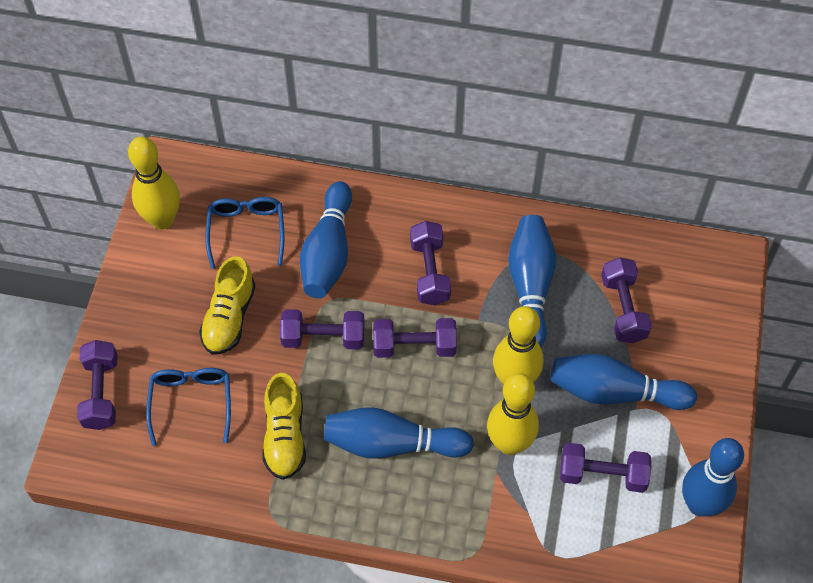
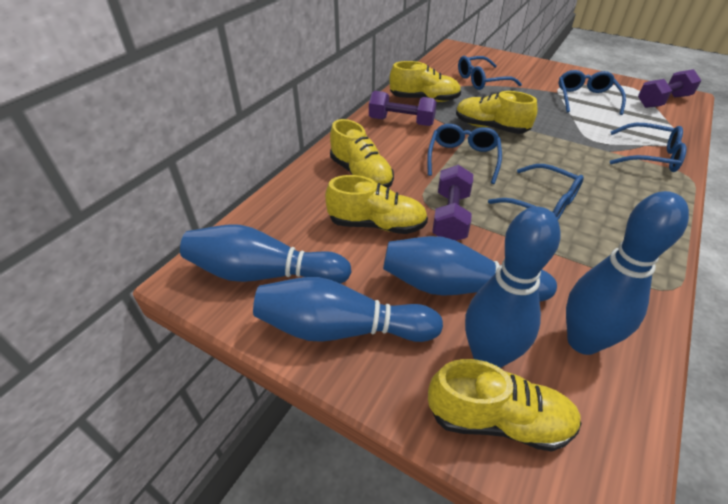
blue glasses: [146,368,231,446] [205,197,284,269] = 2 -> [427,124,502,184] [458,56,522,90] [488,164,584,220] [558,70,626,115] [610,123,687,172] = 5
purple dumbbell: [77,340,117,430] [280,309,364,349] [373,318,457,358] [410,221,451,305] [560,443,651,493] [601,258,652,343] = 6 -> [369,91,437,126] [432,165,473,241] [638,69,702,108] = 3
yellow bowling pin: [128,136,180,229] [487,373,539,455] [493,306,543,385] = 3 -> none = 0
yellow shoe: [199,256,256,355] [262,373,306,480] = 2 -> [325,175,428,234] [330,119,394,187] [389,61,461,102] [428,359,582,451] [456,91,538,134] = 5

